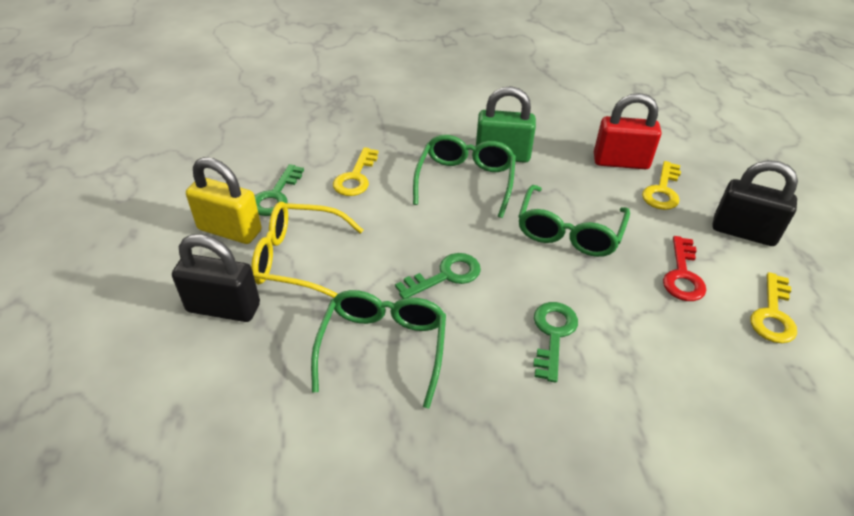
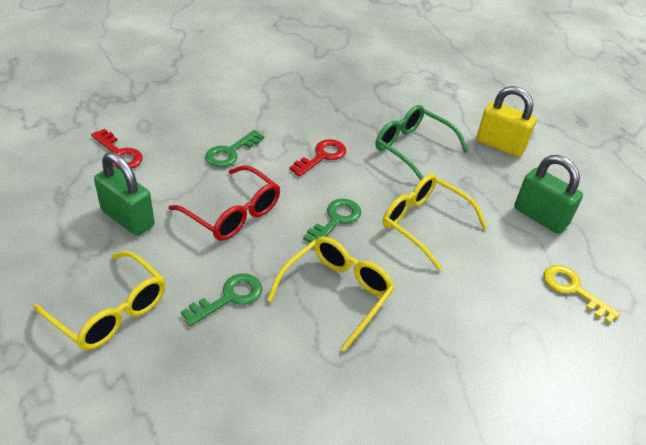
black padlock: [172,234,260,322] [712,160,798,246] = 2 -> none = 0
green glasses: [311,290,446,408] [413,135,516,218] [518,185,630,257] = 3 -> [376,105,468,180] = 1
green padlock: [476,86,536,163] = 1 -> [94,152,155,236] [514,155,583,234] = 2
red glasses: none = 0 -> [169,165,280,241] = 1
red key: [663,236,706,301] = 1 -> [91,129,143,169] [289,139,346,177] = 2
red padlock: [594,93,661,169] = 1 -> none = 0
yellow glasses: [251,202,363,298] = 1 -> [33,251,165,350] [267,237,395,352] [383,174,488,271] = 3
yellow key: [333,147,379,196] [642,161,681,210] [751,272,797,343] = 3 -> [544,265,621,324] = 1

